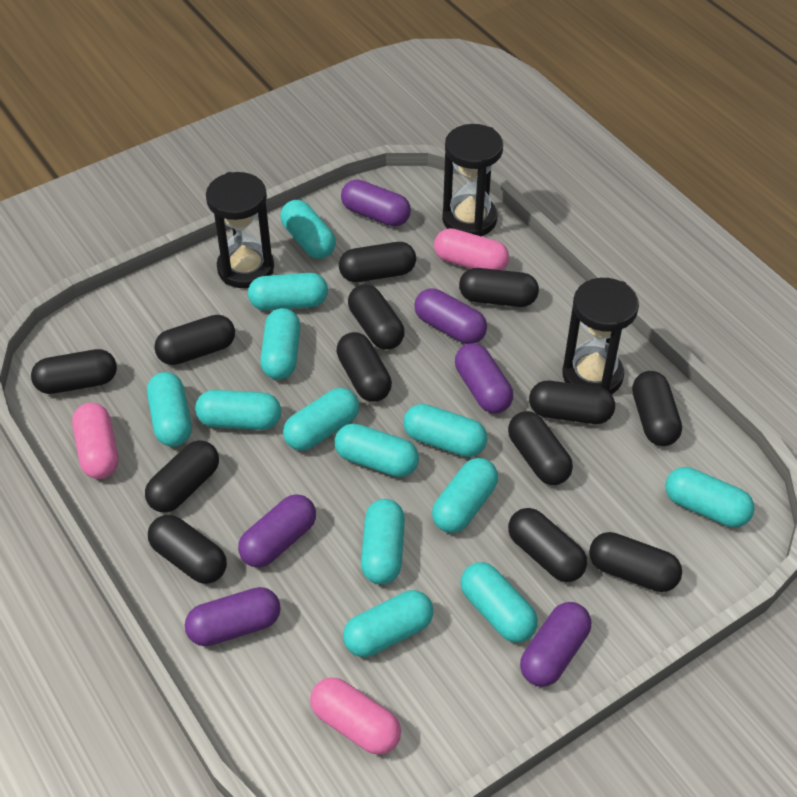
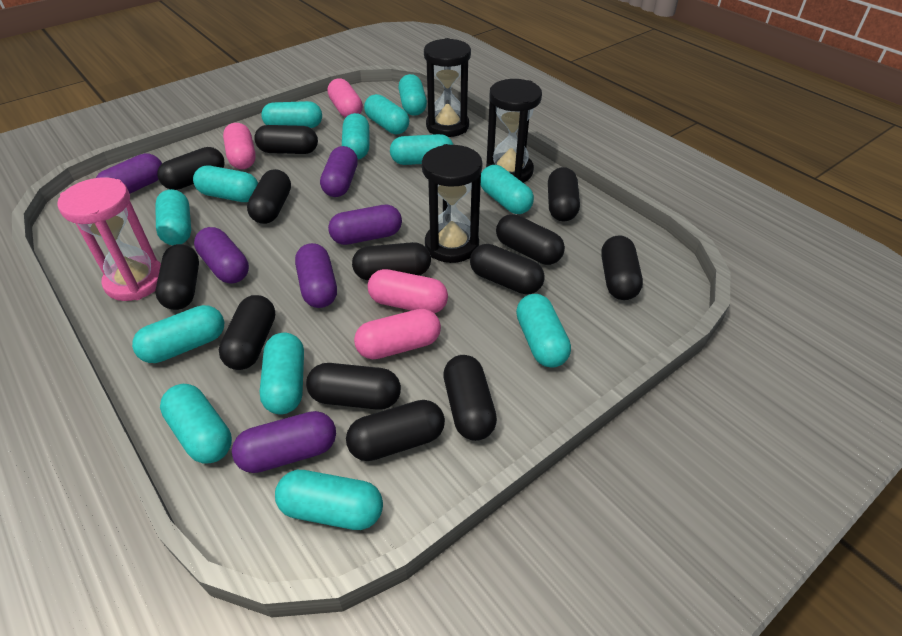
pink capsule: [72,403,118,479] [310,677,401,755] [434,228,509,270] = 3 -> [223,123,256,169] [327,78,363,118] [354,309,441,359] [368,269,448,313] = 4
pink hourglass: none = 0 -> [57,177,161,301] = 1

